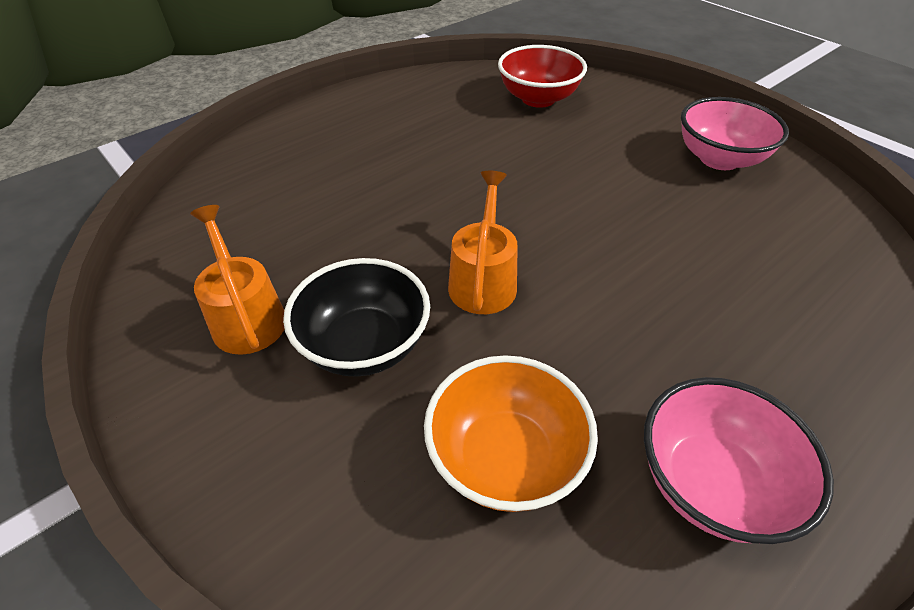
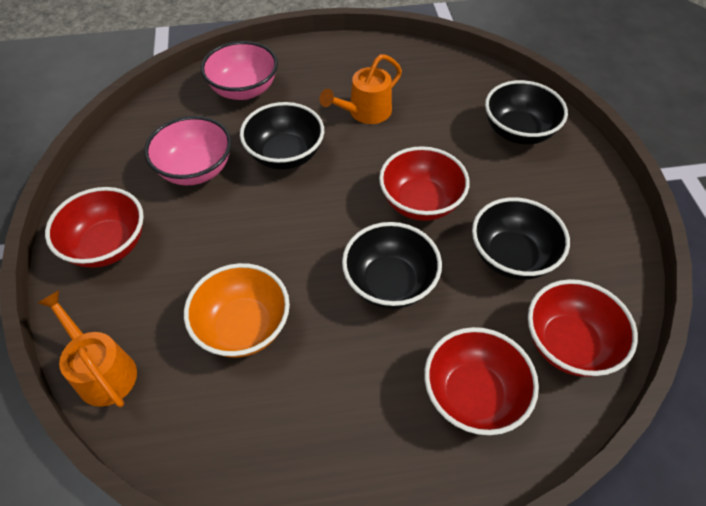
black bowl: [283,258,430,377] = 1 -> [240,102,324,170] [342,222,442,309] [472,197,570,280] [485,80,568,145] = 4
red bowl: [498,45,587,108] = 1 -> [45,187,144,268] [379,146,470,221] [424,327,539,435] [528,279,638,377] = 4

